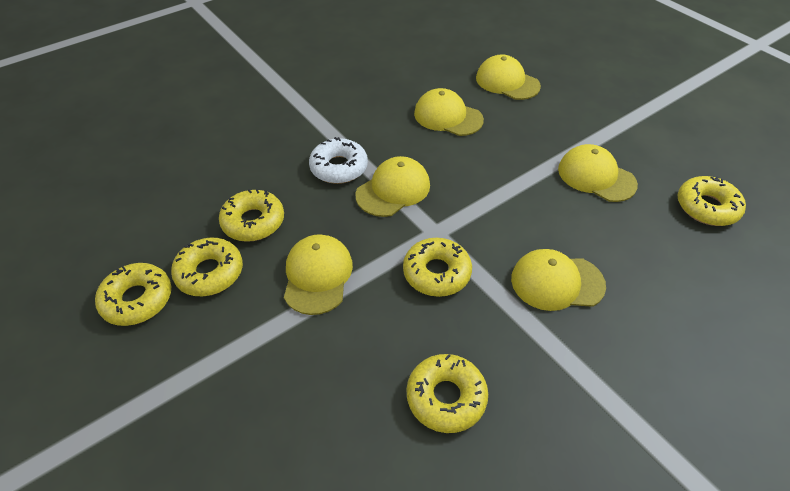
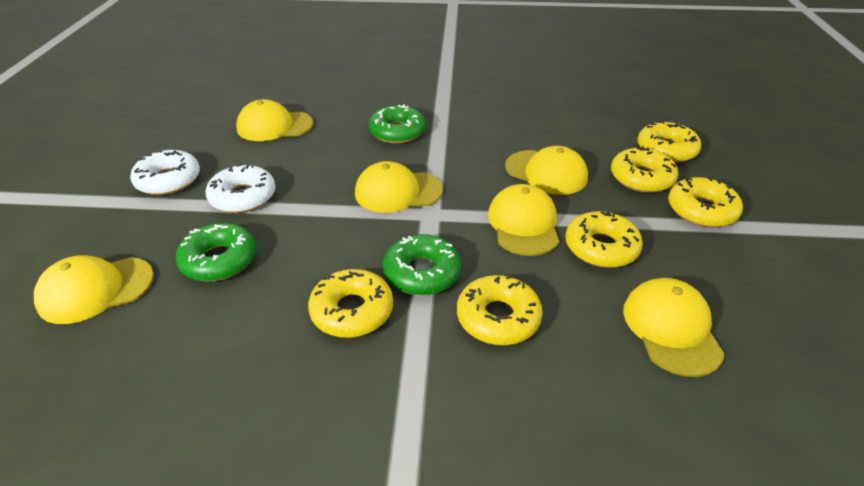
green donut: none = 0 -> [176,223,256,282] [368,104,426,144] [383,234,461,295] = 3
white donut: [309,137,368,184] = 1 -> [130,150,200,195] [206,163,275,213] = 2

